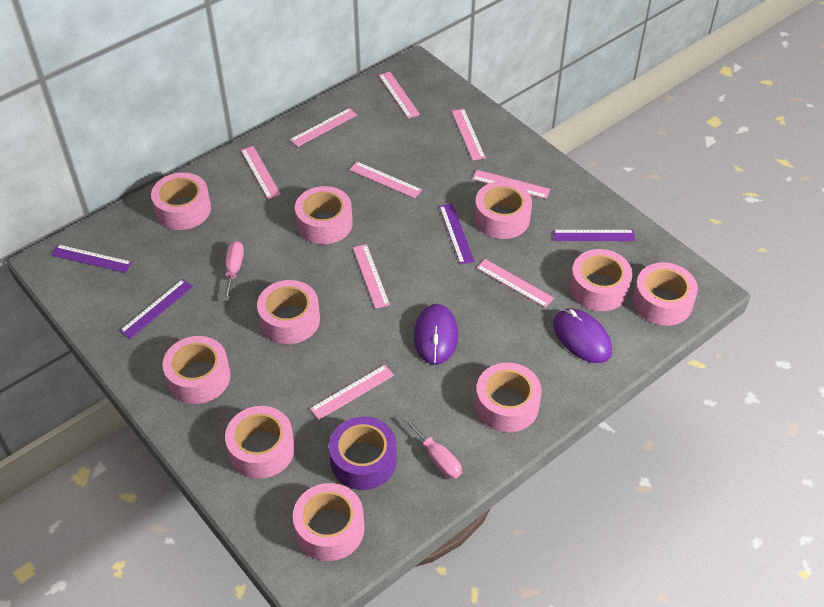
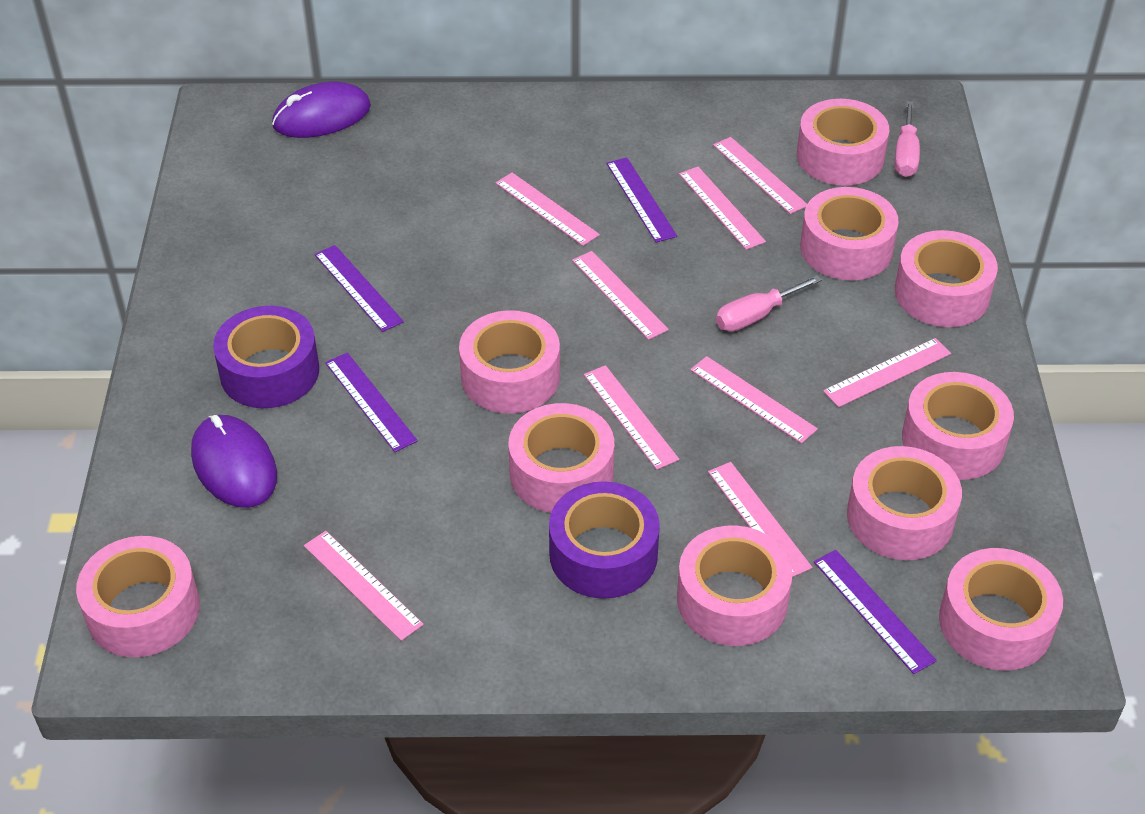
purple tape: [329,416,397,490] = 1 -> [213,306,319,408] [549,481,660,599] = 2

